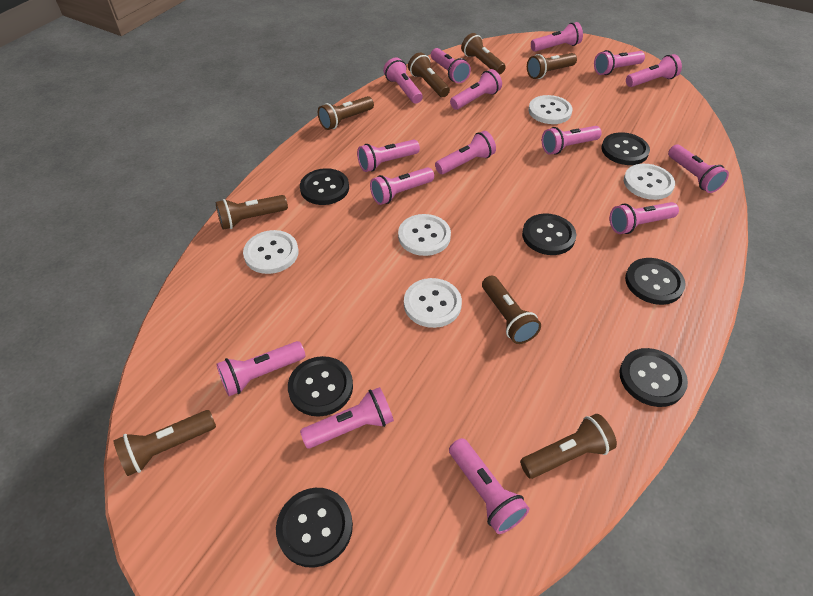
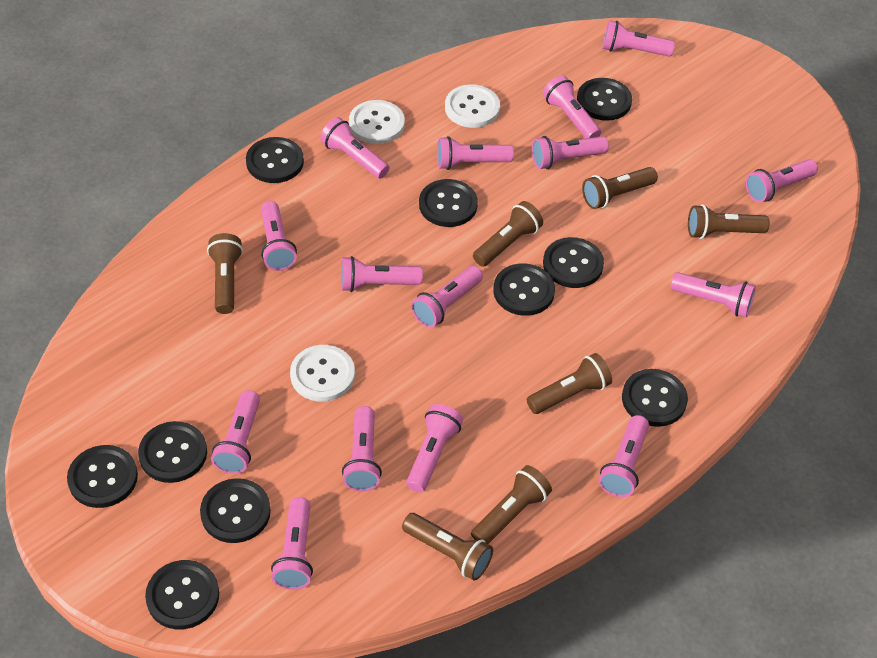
black button: [276,488,353,568] [288,356,353,417] [300,168,349,205] [522,214,576,255] [602,132,650,165] [620,348,688,407] [625,258,686,305] = 7 -> [67,445,138,508] [138,421,207,483] [145,560,219,629] [200,478,271,543] [246,137,304,183] [419,179,478,227] [493,263,555,316] [543,237,604,288] [577,78,632,121] [622,369,688,427] = 10
brown flashlight: [114,410,216,476] [216,195,288,230] [318,96,374,130] [408,53,450,97] [461,33,506,75] [482,276,541,344] [520,414,617,479] [527,53,577,79] = 8 -> [207,233,243,314] [402,513,493,581] [471,465,552,544] [473,201,543,267] [527,353,612,414] [582,167,658,209] [688,204,770,239] = 7
white button: [243,230,299,274] [398,214,451,256] [404,278,462,328] [528,95,572,124] [624,164,675,200] = 5 -> [290,345,355,402] [349,100,405,144] [445,84,500,128] = 3

